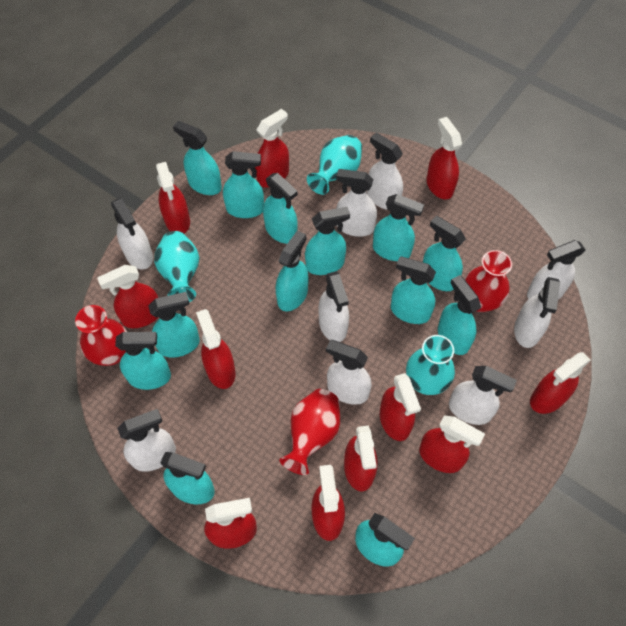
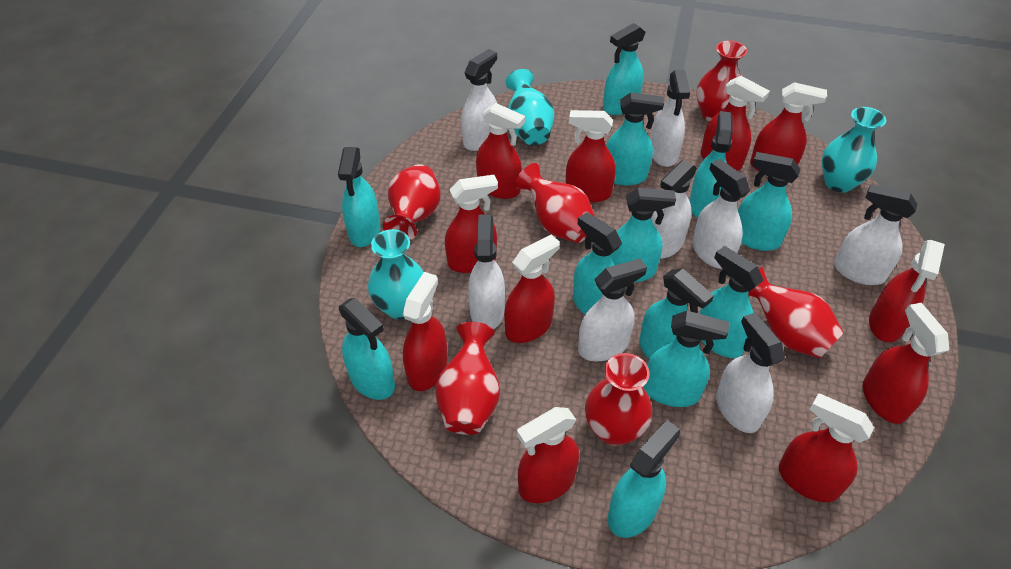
red vase: [75,305,127,366] [279,389,340,475] [465,250,512,312] = 3 -> [383,164,441,241] [435,322,500,435] [515,163,595,243] [585,353,652,446] [696,41,747,122] [748,267,844,358] = 6
turquoise spray bottle: [115,332,171,390] [148,292,200,358] [160,452,215,505] [173,121,222,195] [223,151,264,218] [263,173,298,244] [276,230,308,311] [305,207,350,275] [355,513,415,567] [373,194,424,261] [391,256,436,324] [423,216,466,291] [438,275,481,355] = 13 -> [338,147,380,247] [339,298,395,400] [573,212,622,314] [603,23,646,115] [606,92,664,185] [608,420,680,538] [611,188,676,282] [639,269,714,359] [643,311,729,407] [689,111,733,218] [699,246,763,358] [738,152,801,251] = 12
white spray bottle: [111,198,153,270] [117,409,176,472] [318,271,349,342] [326,340,372,405] [336,169,377,237] [367,133,403,210] [449,366,517,425] [514,277,560,348] [527,240,586,300] = 9 -> [461,49,497,151] [468,215,505,329] [578,258,647,361] [651,70,690,167] [651,160,697,259] [692,159,750,269] [716,312,785,433] [834,184,917,285] = 8

